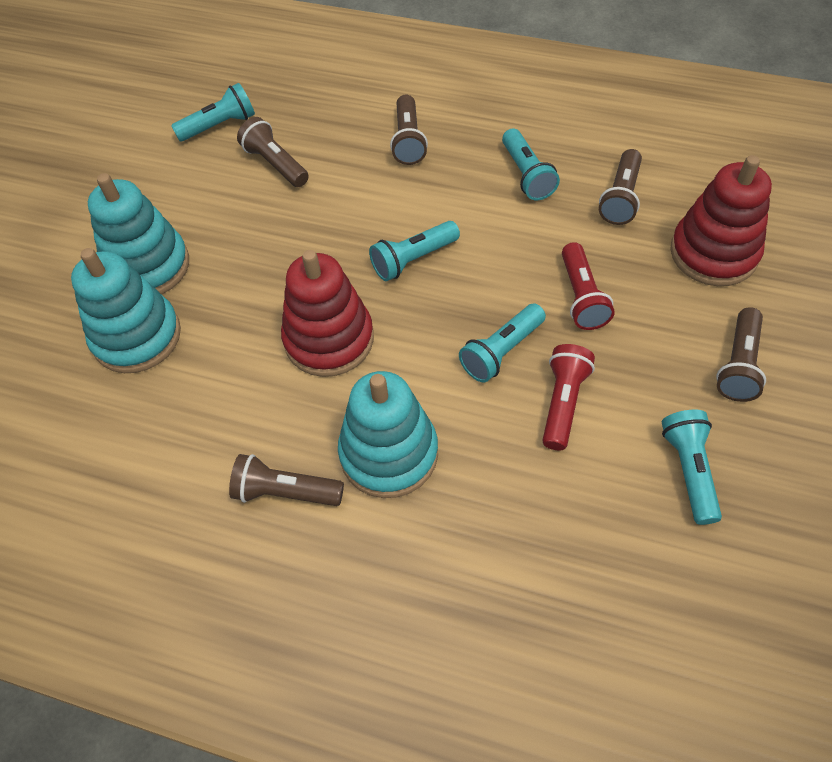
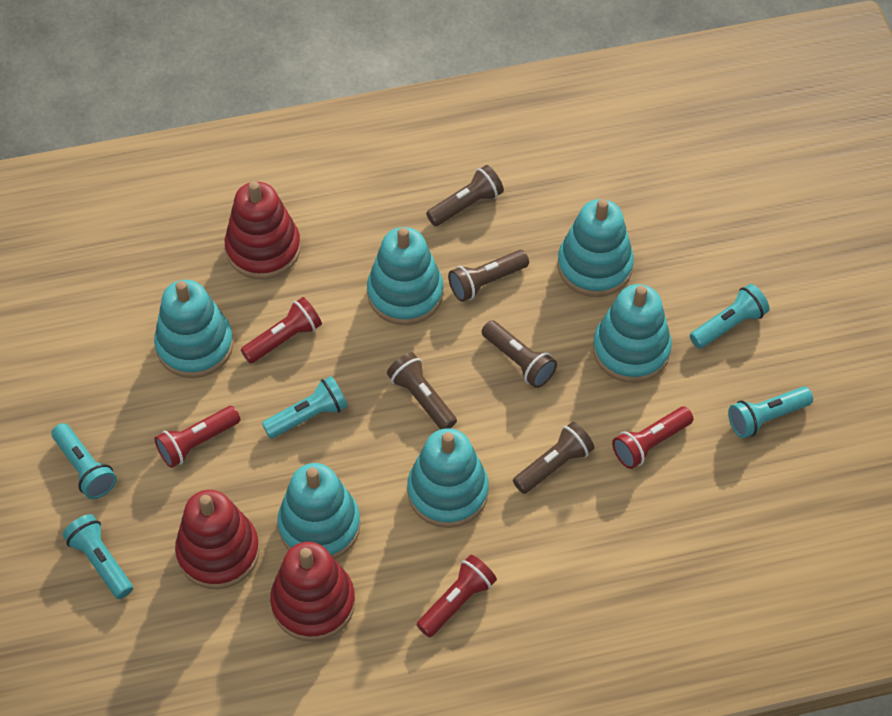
red flashlight: [542,344,595,450] [562,242,615,330] = 2 -> [154,406,240,468] [241,297,322,364] [417,555,497,637] [612,407,693,469] = 4
red stacking toy: [281,250,374,377] [670,155,772,286] = 2 -> [175,490,260,589] [225,181,301,279] [270,542,355,642] = 3
turquoise stacking toy: [71,248,181,373] [88,173,189,295] [338,371,438,498] = 3 -> [154,280,234,378] [278,463,361,559] [367,227,443,325] [407,428,489,528] [557,199,634,297] [593,284,672,383] = 6

